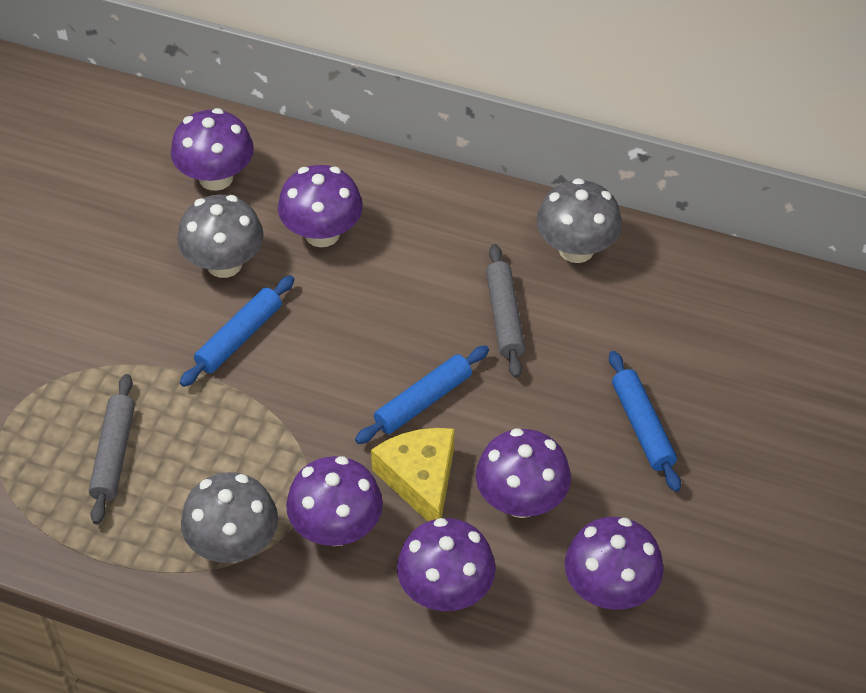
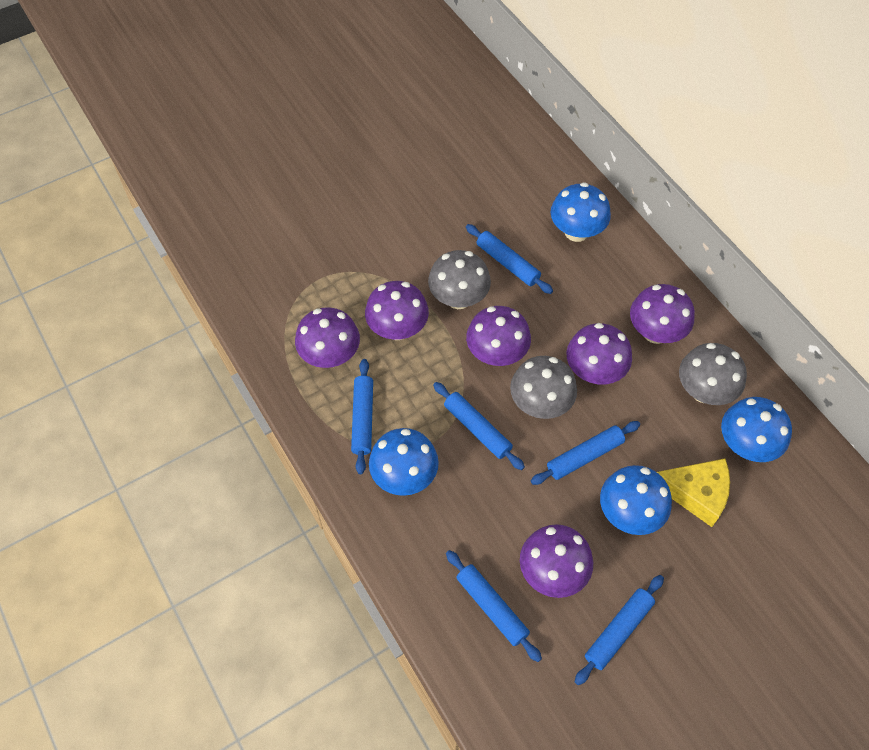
blue mushroom: none = 0 -> [369,428,439,496] [550,182,611,242] [600,465,672,535] [721,397,792,462] = 4
blue rolling pin: [180,275,295,387] [355,345,489,444] [609,351,681,492] = 3 -> [351,359,373,474] [433,382,525,470] [446,550,542,662] [466,224,553,294] [531,421,640,485] [575,575,664,685] = 6
grey rolling pin: [89,374,135,524] [486,244,525,378] = 2 -> none = 0

